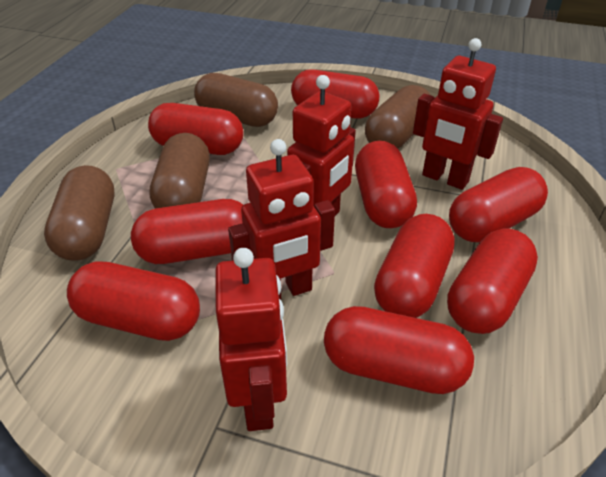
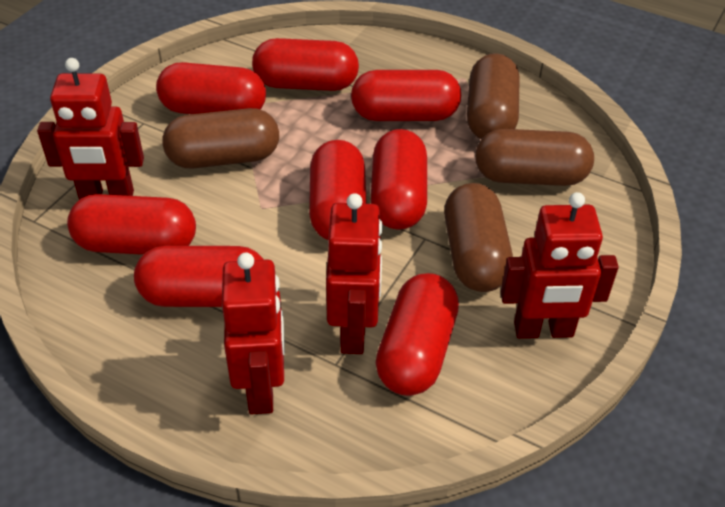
red capsule: [67,261,200,341] [131,199,243,264] [148,103,244,155] [291,69,380,119] [324,306,474,394] [355,141,417,228] [374,214,455,318] [447,229,538,334] [449,167,548,242] = 9 -> [67,194,196,255] [134,246,264,307] [156,62,266,114] [252,38,359,91] [309,140,367,240] [351,70,461,121] [371,129,427,230] [376,273,459,396] = 8

